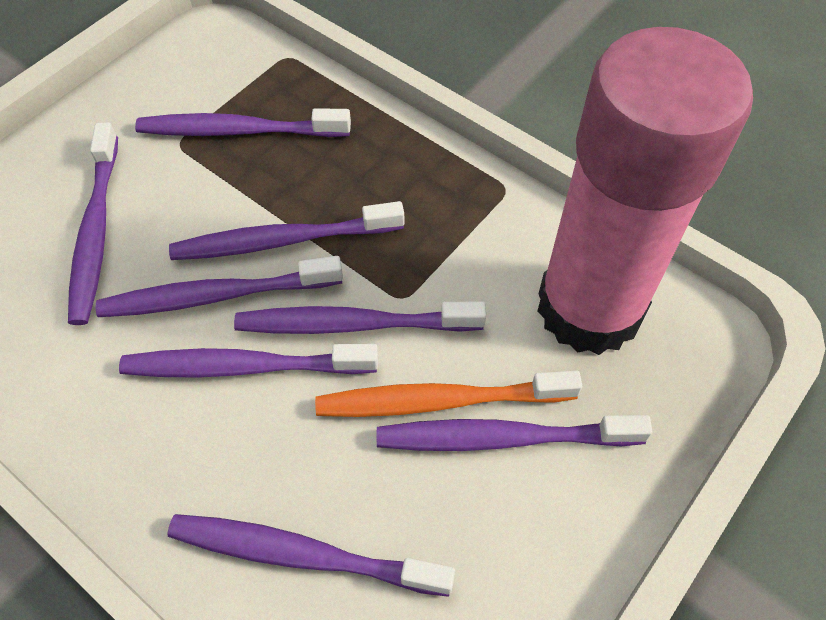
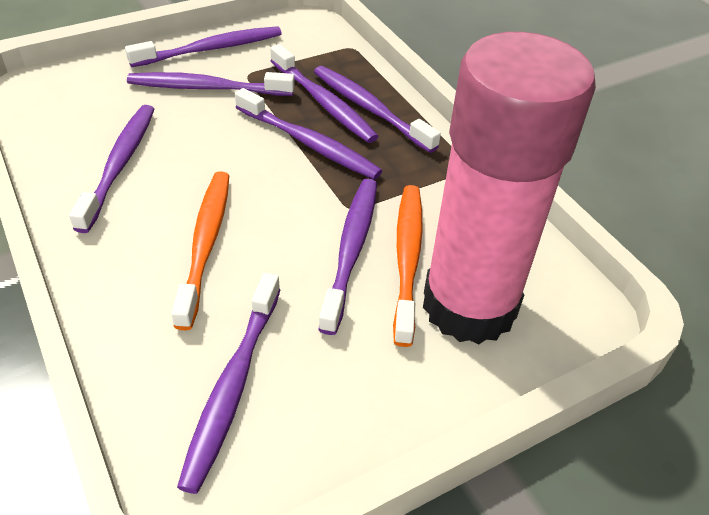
orange toothbrush: [315,371,582,417] = 1 -> [171,171,229,330] [393,185,423,347] = 2

